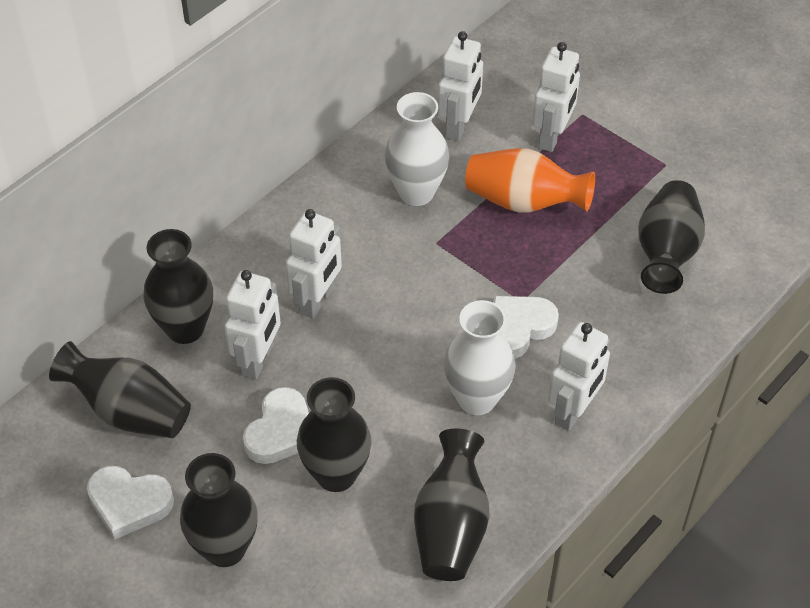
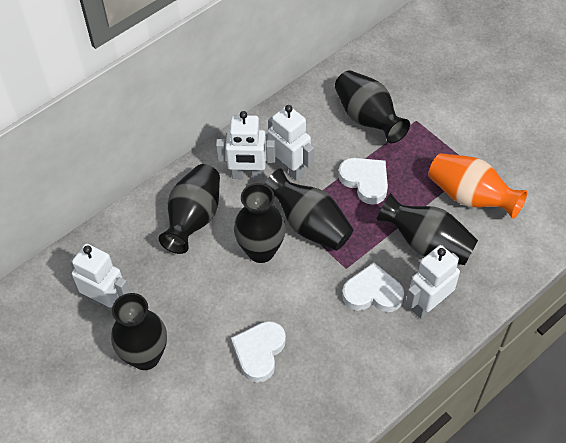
white robot: [224,270,281,379] [286,209,342,319] [438,31,483,141] [532,42,580,152] [548,322,610,431] = 5 -> [69,244,130,312] [216,111,276,180] [268,105,314,181] [406,245,460,319] = 4
white vase: [385,92,449,206] [443,300,516,415] = 2 -> none = 0

